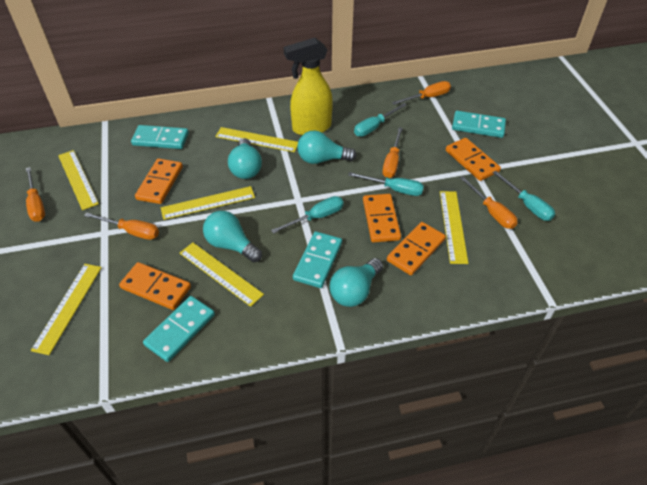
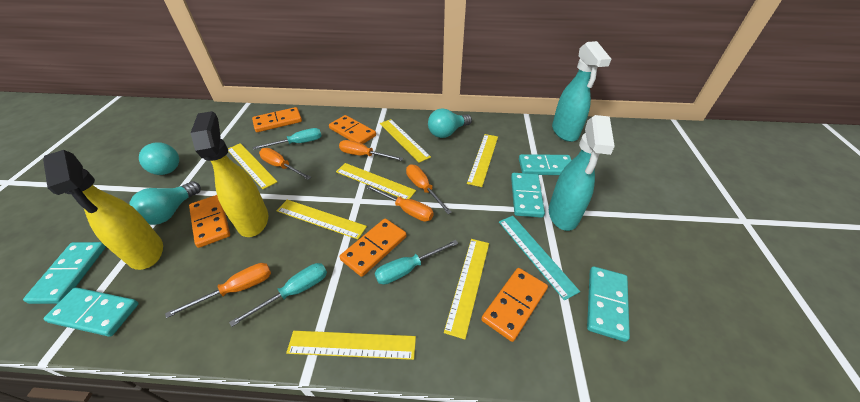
turquoise domino: [131,125,189,149] [143,296,215,362] [293,231,342,288] [452,111,506,138] = 4 -> [23,242,106,304] [44,287,139,337] [511,173,545,218] [519,154,572,175] [587,266,630,342] = 5
turquoise light bulb: [203,211,262,262] [228,138,262,179] [297,130,357,164] [330,258,383,307] = 4 -> [129,181,201,225] [139,142,179,175] [428,108,472,138] = 3
turquoise ruler: none = 0 -> [499,216,580,301] = 1
turquoise screwdriver: [271,196,344,234] [348,172,424,196] [354,103,407,137] [492,171,555,221] = 4 -> [229,263,327,327] [253,128,322,150] [375,240,458,285] = 3
turquoise spray bottle: none = 0 -> [549,115,615,231] [552,41,611,142] = 2
yellow ruler: [31,264,102,355] [58,150,99,210] [161,186,255,220] [180,243,264,307] [215,127,298,152] [440,191,468,264] = 6 -> [228,143,278,189] [277,200,367,239] [286,331,416,360] [336,163,416,199] [380,119,431,163] [444,239,489,340] [467,134,498,187] = 7
yellow spray bottle: [284,38,333,135] = 1 -> [43,150,163,270] [191,111,268,237] = 2

